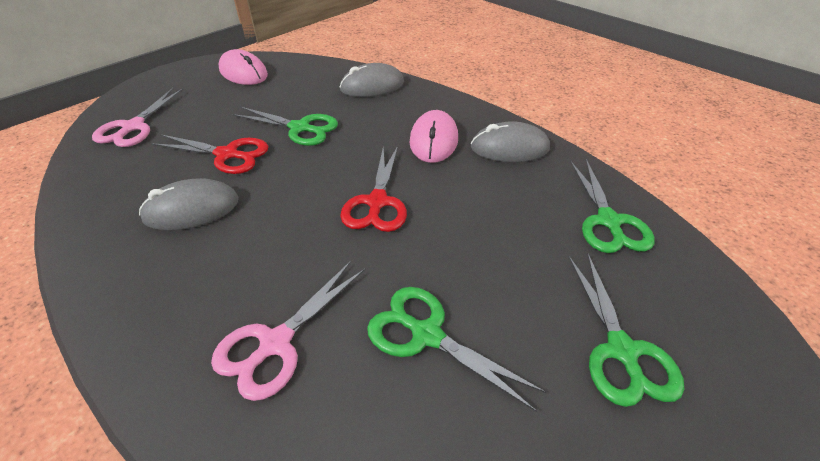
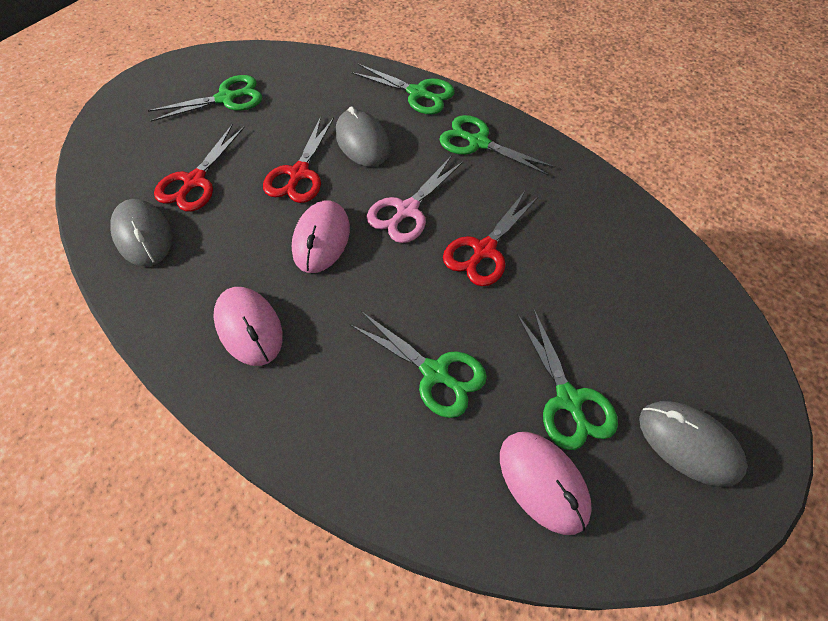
green scissors: [232,107,338,146] [367,287,547,412] [568,253,684,407] [570,159,655,253] = 4 -> [148,75,262,122] [350,311,487,418] [351,64,455,114] [439,115,555,176] [517,308,618,450] = 5
pink mouse: [218,49,268,85] [409,110,458,163] = 2 -> [213,287,283,366] [292,200,350,273] [500,432,592,535] = 3
pink scissors: [92,88,184,147] [211,261,365,401] = 2 -> [367,157,464,243] = 1
red scissors: [152,134,269,174] [340,146,407,232] = 2 -> [154,124,245,212] [263,117,334,203] [443,191,539,286] = 3

